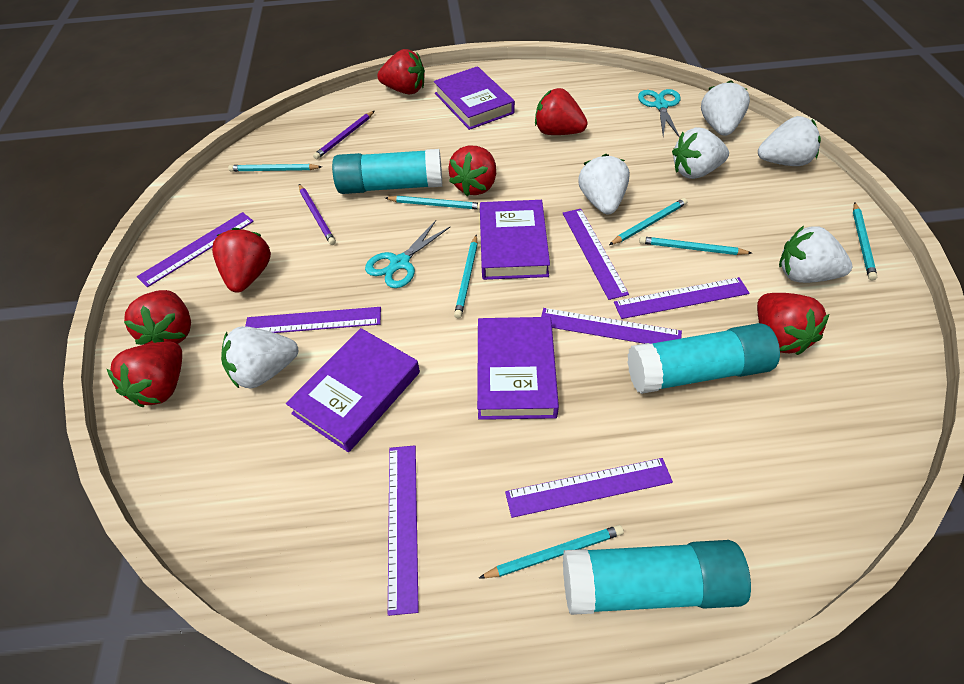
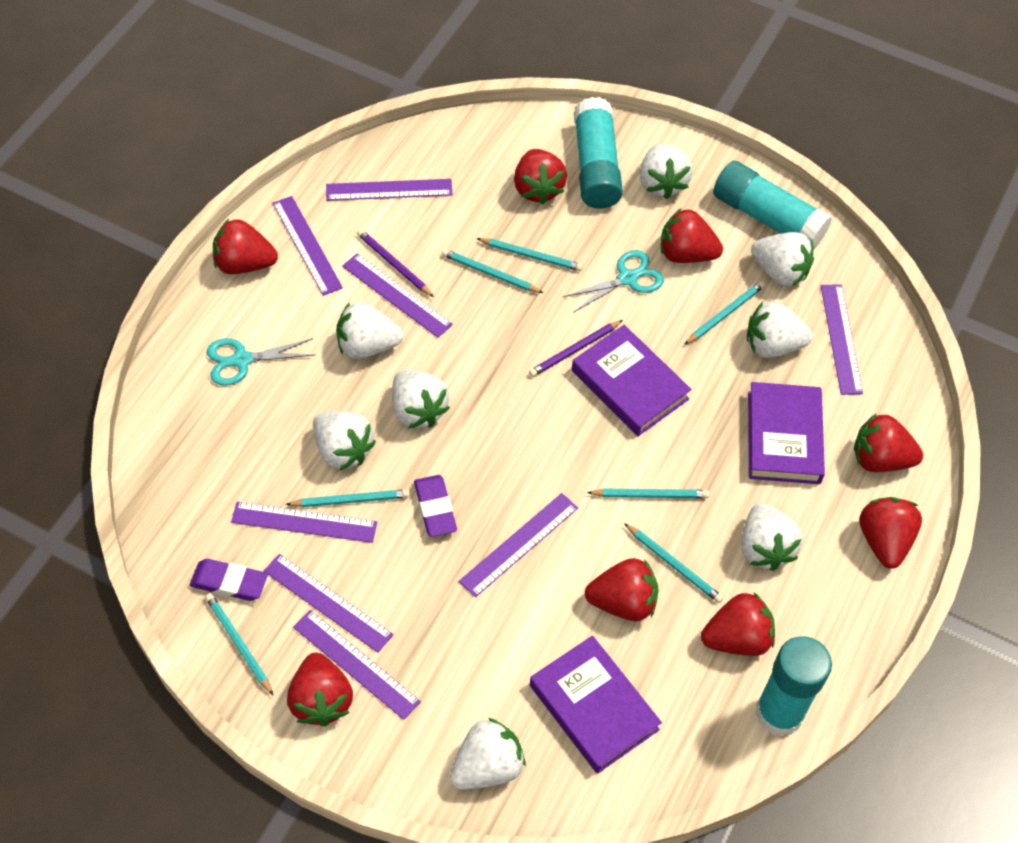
purple book: [286,328,420,452] [434,66,515,130] [477,317,559,420] [480,200,550,280] = 4 -> [530,636,662,774] [572,325,692,436] [748,382,825,484] = 3
purple eraser: none = 0 -> [190,559,268,601] [414,475,457,537] = 2
purple ruler: [137,212,254,287] [245,307,381,333] [388,445,419,616] [505,458,673,518] [541,308,682,344] [563,209,629,300] [614,277,749,319] = 7 -> [231,502,377,543] [264,554,394,653] [273,196,343,296] [293,610,421,720] [326,179,453,201] [342,253,453,338] [459,493,578,597] [821,284,863,395] = 8
red strawberry: [107,342,182,407] [124,290,191,345] [212,228,271,293] [377,49,425,94] [448,145,496,196] [535,88,588,135] [757,293,829,355] = 7 -> [213,219,278,274] [287,653,353,727] [514,149,567,204] [585,558,659,621] [661,208,723,263] [701,593,775,656] [854,413,923,472] [859,497,922,569] = 8
white strawberry: [221,326,298,388] [578,154,630,214] [672,127,729,179] [701,80,750,136] [758,116,821,166] [779,226,852,283] = 6 -> [313,411,376,470] [336,302,403,359] [392,370,450,428] [450,718,525,790] [640,144,693,199] [741,503,802,571] [747,302,813,358] [751,232,814,286] = 8

